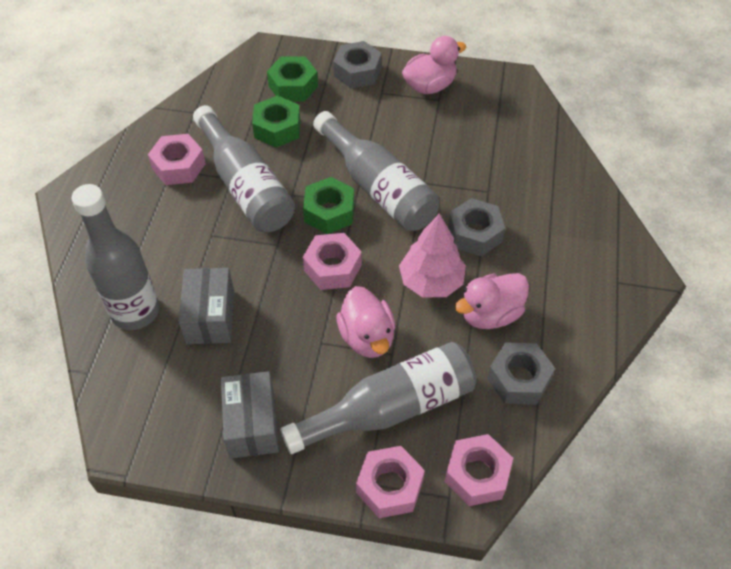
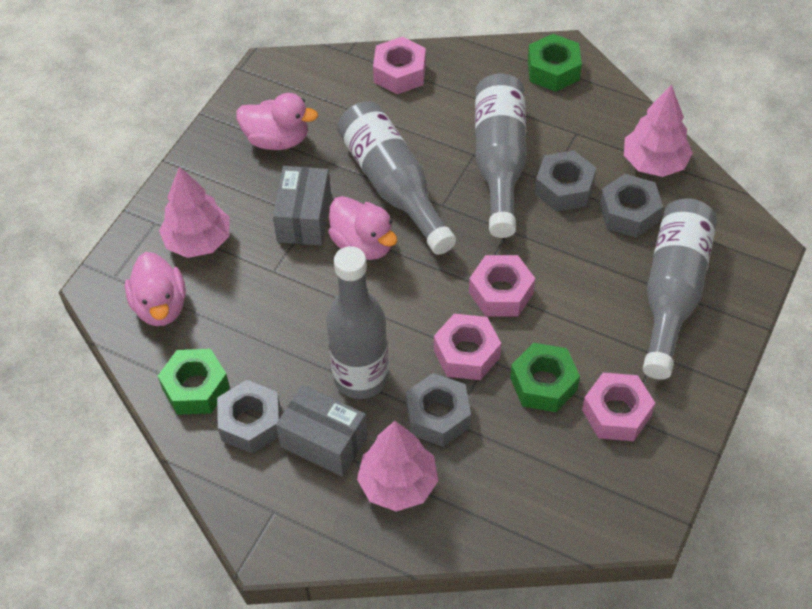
grey nut: [333,41,381,88] [448,198,505,256] [487,342,555,405] = 3 -> [217,380,281,454] [406,373,471,447] [535,150,596,212] [599,174,663,238] = 4
pink tree: [399,214,466,297] = 1 -> [159,166,230,258] [357,421,438,511] [624,85,693,177] = 3

